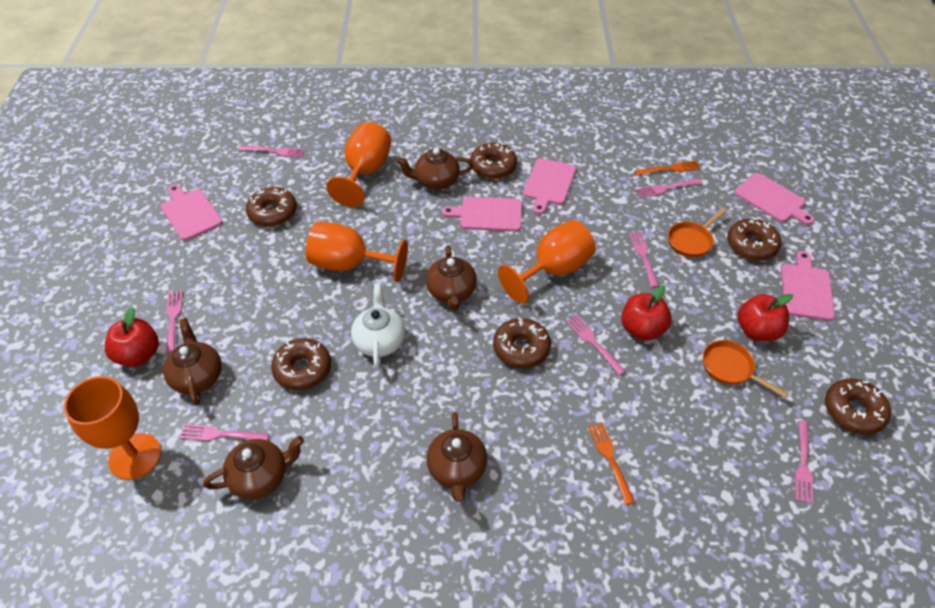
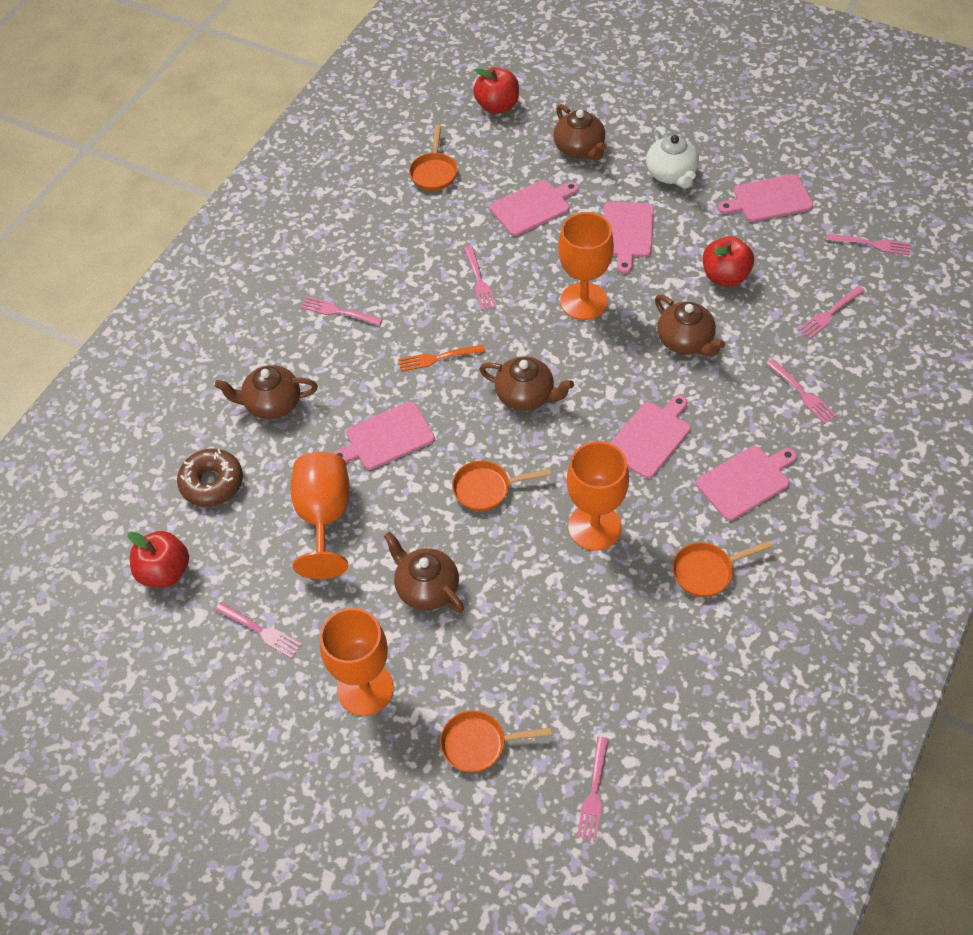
brown donut: [246,187,297,227] [271,338,331,391] [470,142,517,179] [493,317,551,369] [727,218,781,261] [825,378,891,435] = 6 -> [177,448,243,507] = 1
orange fork: [588,422,635,505] [634,161,700,176] = 2 -> [398,345,485,372] = 1
orange pan: [668,208,727,257] [703,340,789,398] = 2 -> [409,125,458,191] [440,711,552,772] [452,460,551,511] [672,541,772,597] = 4
pink cutting board: [161,184,222,241] [442,197,522,231] [523,158,576,215] [734,173,815,225] [781,251,835,321] = 5 -> [333,402,435,470] [490,180,579,236] [603,201,654,274] [610,395,690,478] [696,446,797,521] [718,174,813,222] = 6

